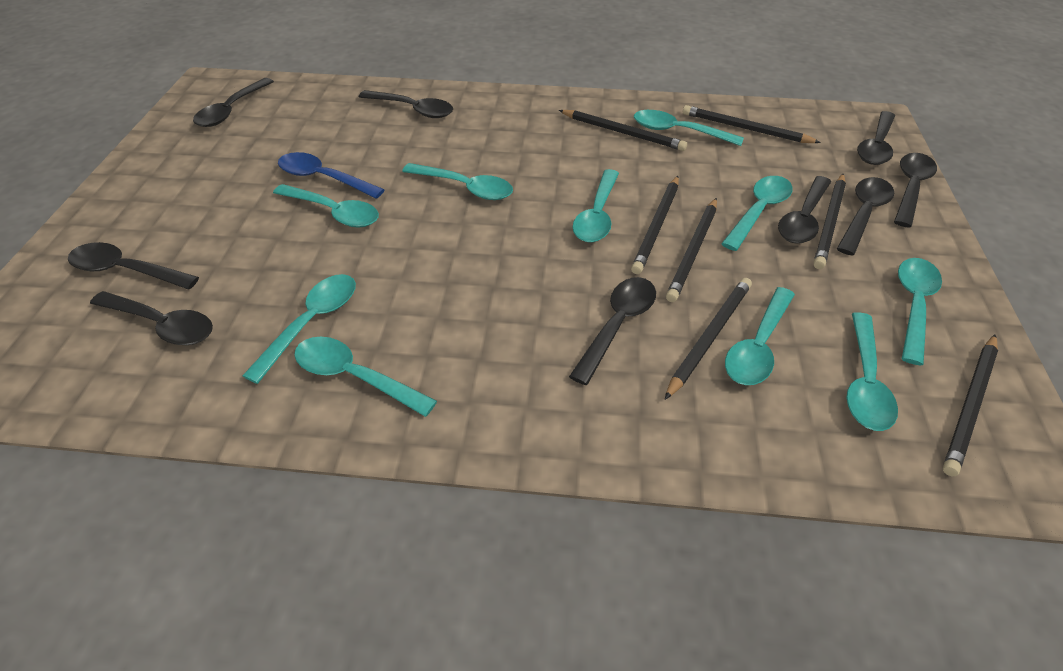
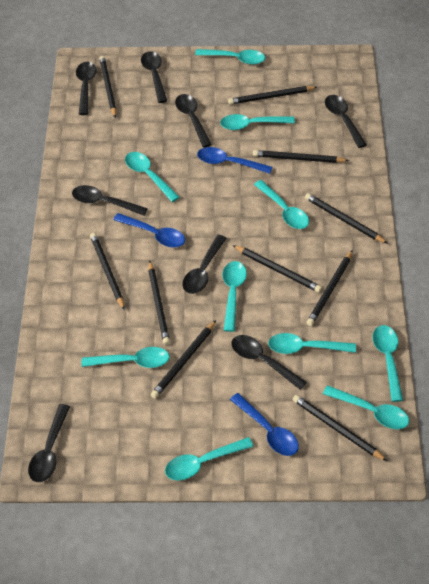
black pencil: [559,110,687,151] [631,176,679,274] [665,278,752,400] [666,198,717,302] [683,105,821,143] [813,174,846,269] [943,334,998,476] = 7 -> [90,233,124,310] [99,56,117,118] [148,260,170,345] [151,320,216,399] [228,86,317,105] [233,245,322,292] [253,150,349,163] [293,395,387,461] [305,193,388,244] [306,250,353,326] = 10
black spoon: [68,242,199,289] [90,291,213,345] [193,78,274,127] [359,90,453,118] [569,277,656,385] [778,176,831,244] [837,177,894,255] [857,111,895,165] [894,153,937,228] = 9 -> [28,404,70,482] [72,185,148,216] [76,62,97,115] [141,51,167,103] [175,94,212,148] [183,235,227,294] [231,335,307,390] [325,95,367,148] = 8
blue spoon: [278,152,385,199] = 1 -> [113,213,185,248] [197,147,272,174] [230,393,299,456] = 3

